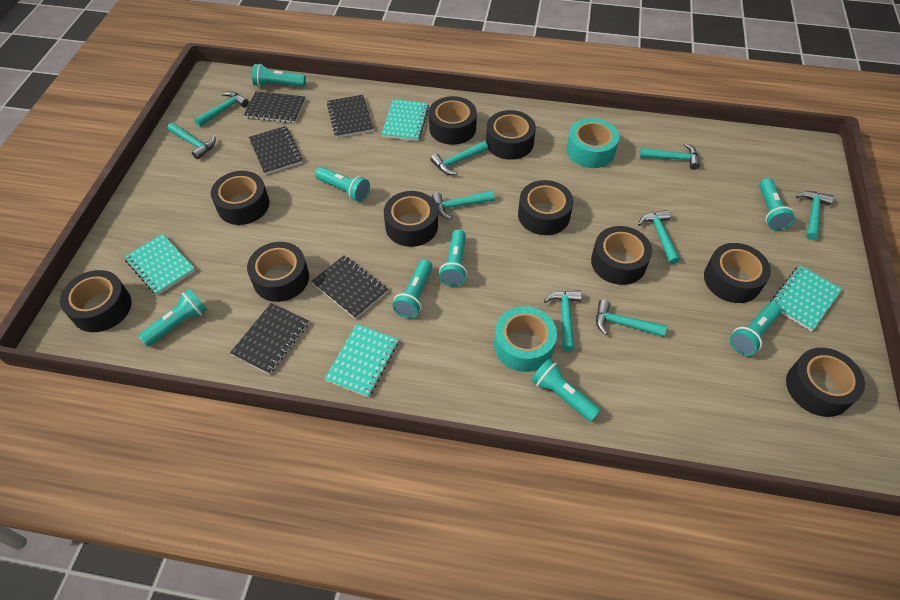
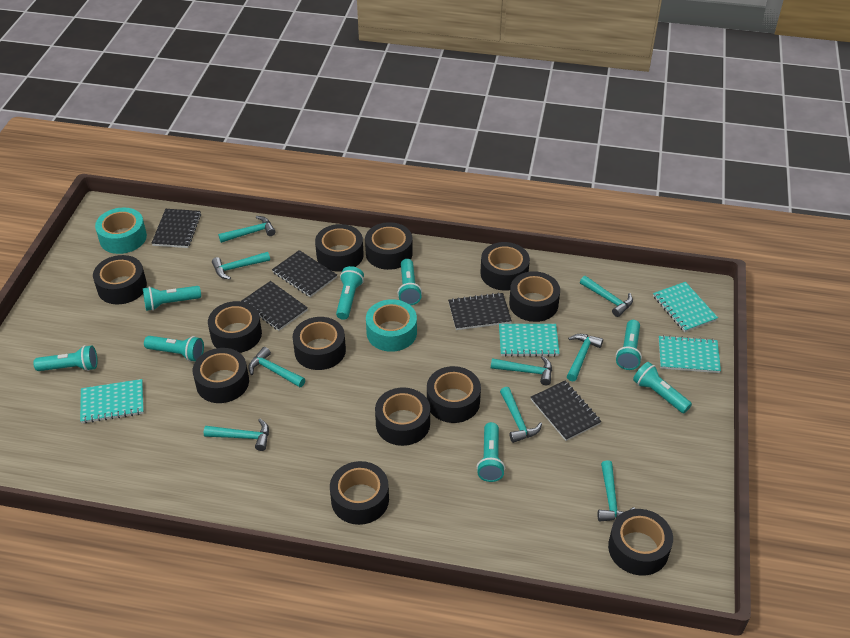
black tape: [60,270,132,332] [211,171,269,225] [247,242,309,302] [384,191,438,247] [429,96,477,145] [486,110,536,160] [518,180,573,235] [591,226,652,285] [704,243,771,303] [786,348,865,417] = 10 -> [93,255,147,304] [193,348,249,403] [208,301,262,353] [293,317,346,370] [315,224,364,272] [330,461,389,525] [365,222,413,270] [375,387,430,446] [427,366,481,423] [480,242,530,291] [509,271,560,322] [608,509,673,576] = 12

